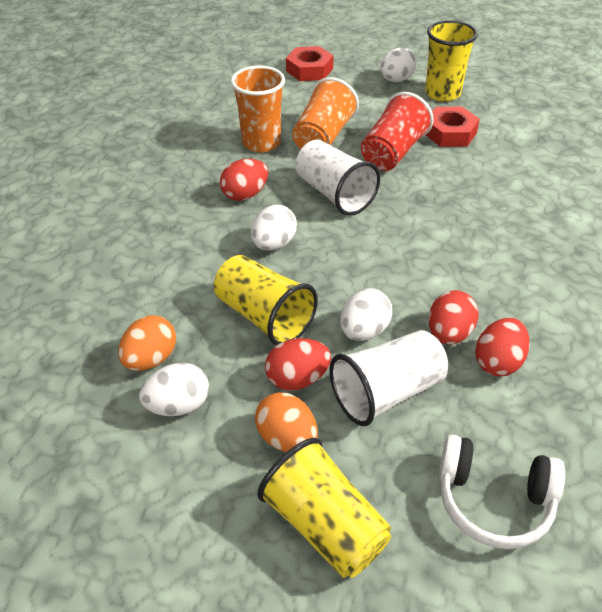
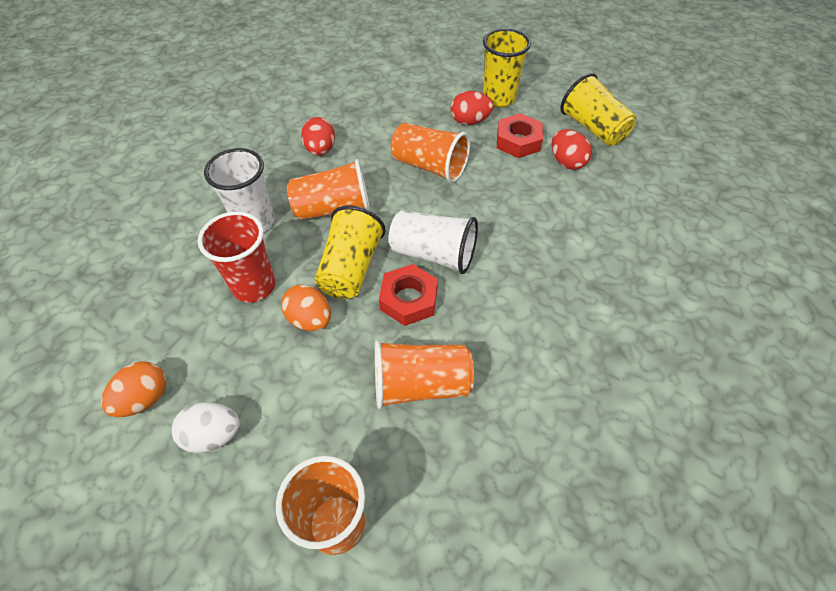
orange cup: [231,66,285,152] [292,77,359,149] = 2 -> [276,456,365,555] [287,159,370,220] [375,340,474,409] [391,123,470,183] = 4
red egg: [220,159,268,201] [265,338,331,391] [428,290,478,345] [475,318,529,376] = 4 -> [301,117,335,156] [451,91,494,125] [552,129,592,170] = 3
white egg: [139,363,209,416] [251,205,297,250] [340,288,392,341] [380,48,417,82] = 4 -> [172,402,240,453] = 1
white headphones: [439,435,565,549] = 1 -> none = 0

